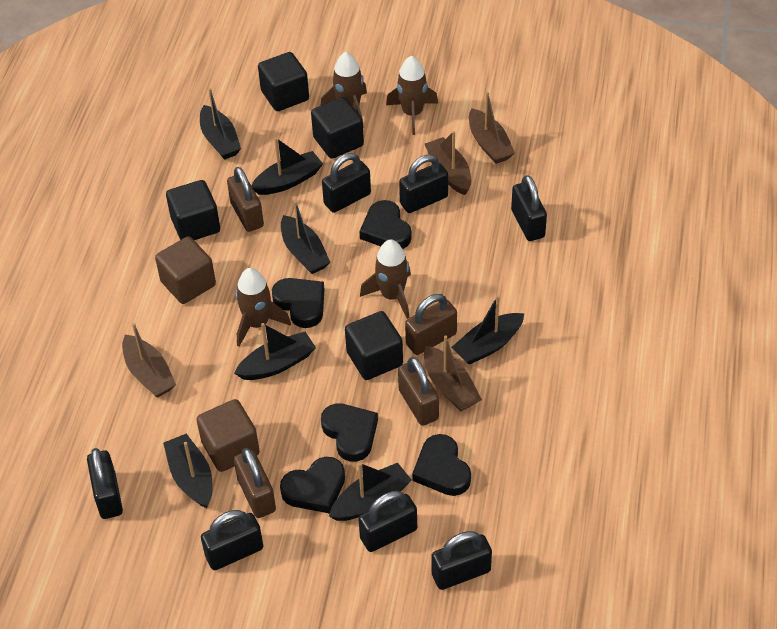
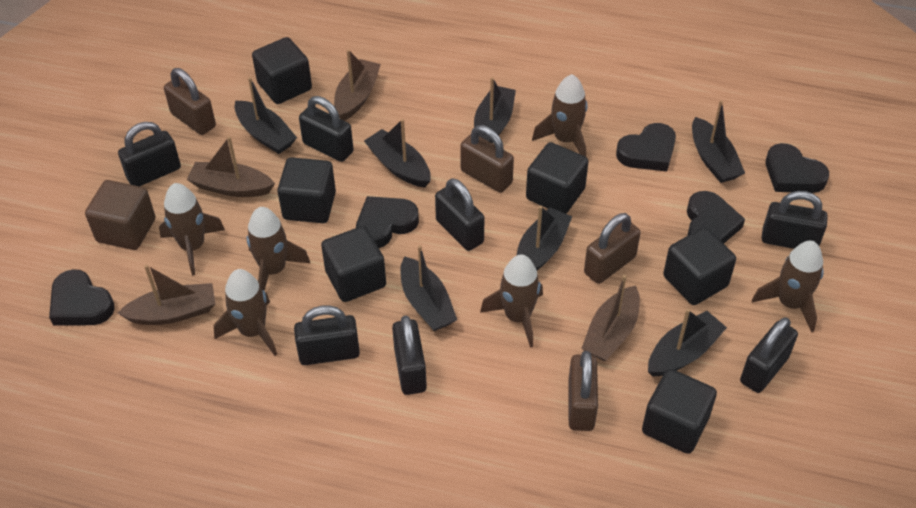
black cube: [166,180,220,240] [258,52,309,111] [311,97,364,159] [345,311,403,380] = 4 -> [252,37,312,104] [277,157,336,223] [321,226,386,302] [526,142,589,214] [642,369,717,454] [663,227,736,305] = 6
brown cube: [155,236,216,304] [196,399,260,472] = 2 -> [85,180,155,250] = 1
brown rocket: [236,268,291,346] [320,52,367,128] [360,239,411,319] [386,55,438,135] = 4 -> [159,183,225,276] [214,269,277,356] [246,207,310,291] [480,255,543,348] [532,74,588,157] [752,241,824,333] = 6

